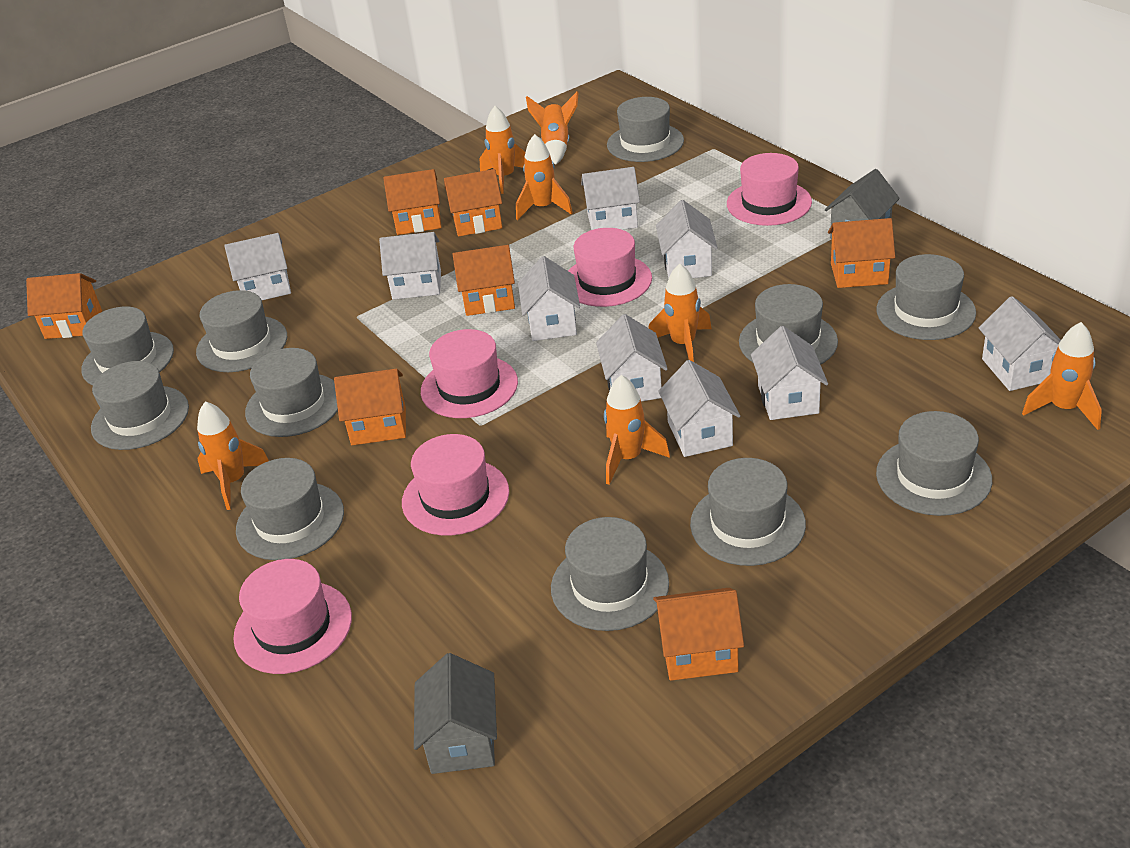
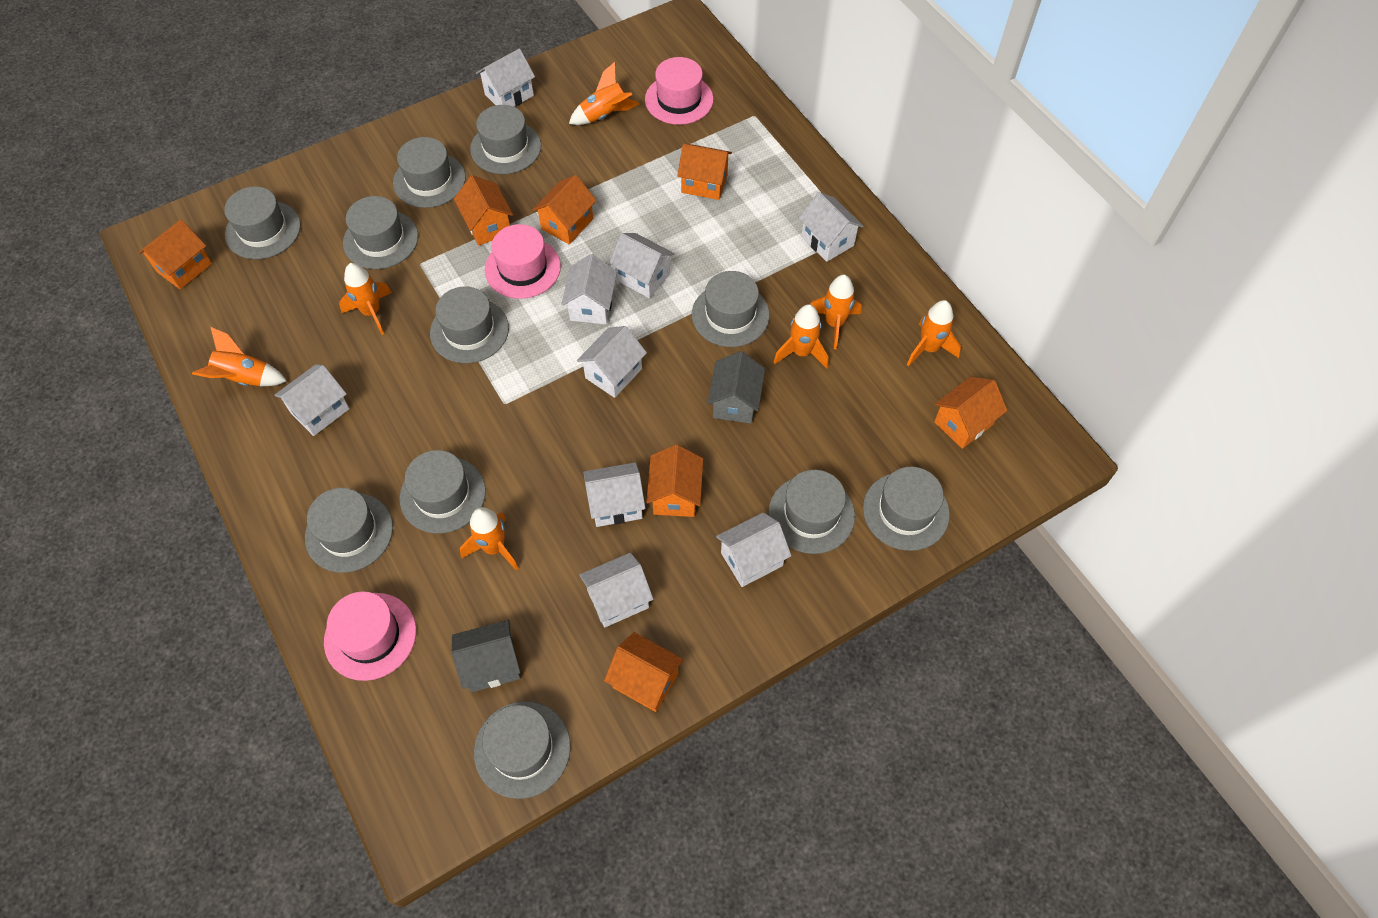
pink hat: [233,559,352,674] [402,434,509,535] [421,329,518,418] [568,228,652,307] [727,153,812,226] = 5 -> [324,591,416,681] [485,224,561,299] [645,57,714,125] = 3

